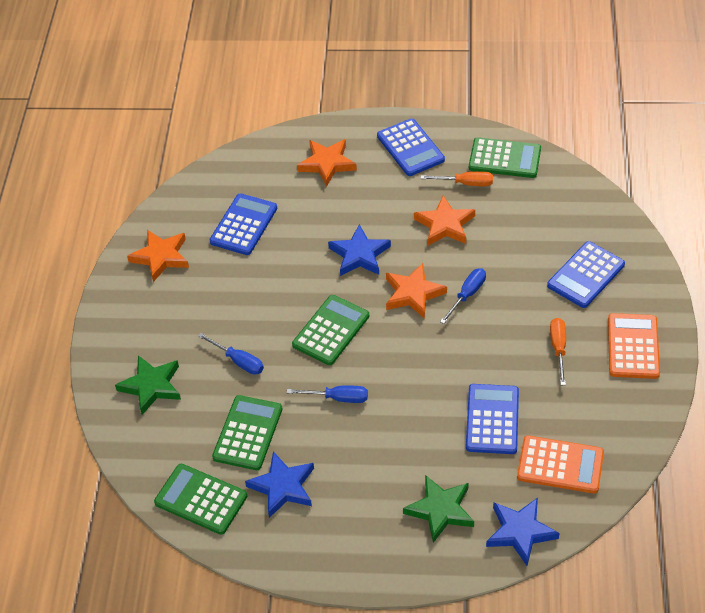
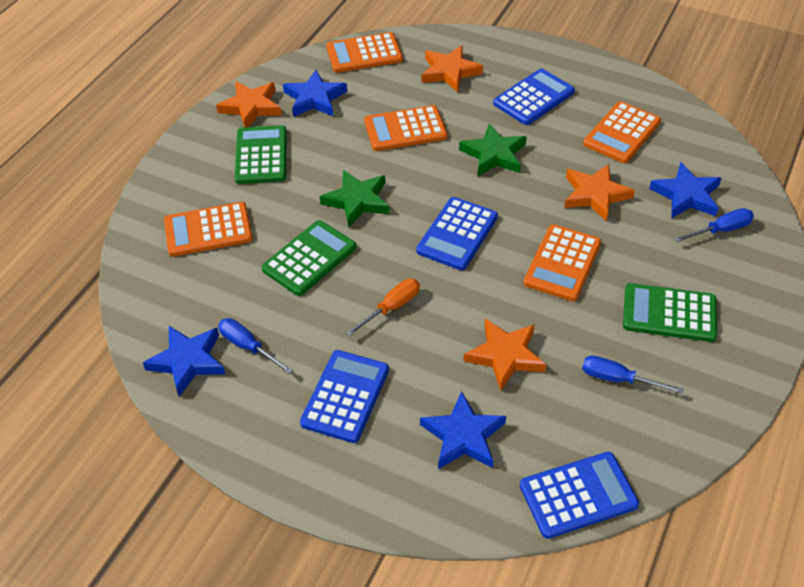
blue star: [245,451,314,518] [328,224,391,276] [486,498,560,566] = 3 -> [143,326,225,396] [283,70,347,117] [420,391,506,469] [649,162,721,218] = 4
green calculator: [154,464,247,535] [212,395,282,470] [292,295,369,365] [469,137,541,178] = 4 -> [235,125,286,184] [262,220,356,296] [623,283,717,342] = 3
orange calculator: [517,436,604,494] [608,313,660,379] = 2 -> [164,202,253,257] [326,32,403,73] [364,105,447,151] [524,224,601,301] [583,101,661,163] = 5
orange screwdriver: [420,171,493,186] [550,318,566,385] = 2 -> [346,279,420,337] = 1

